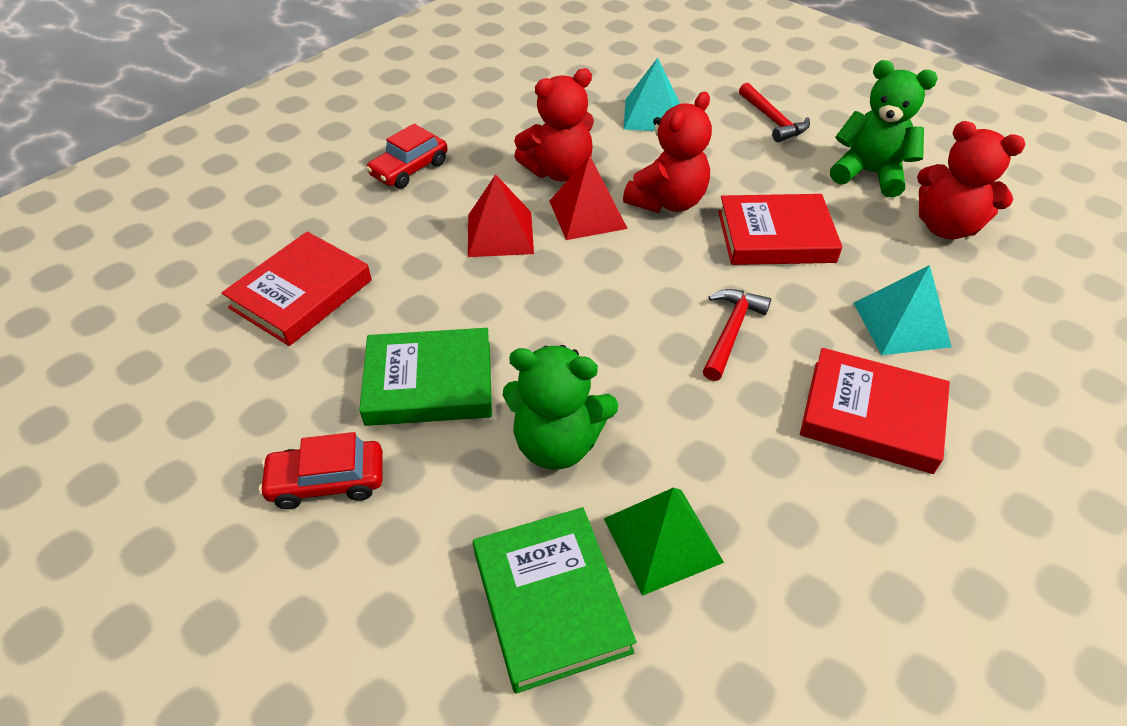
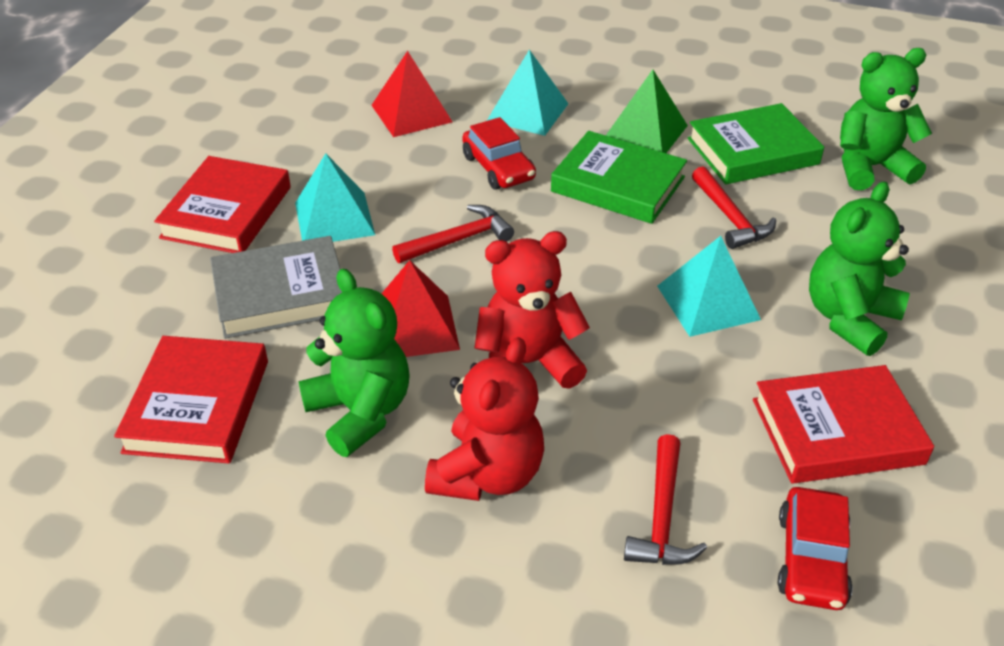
green teddy bear: [503,345,618,470] [830,60,938,198] = 2 -> [299,269,410,457] [809,181,910,356] [840,48,932,190] = 3
grey book: none = 0 -> [210,236,342,339] = 1
red hammer: [703,289,771,381] [739,83,810,142] = 2 -> [392,205,514,263] [624,434,707,565] [692,166,776,249] = 3
red teddy bear: [514,68,594,181] [623,92,712,213] [917,121,1026,239] = 3 -> [425,337,544,501] [474,231,590,389] = 2
turquoise pyramid: [623,58,679,131] [854,265,952,355] = 2 -> [295,153,375,242] [487,50,568,136] [657,236,761,337] = 3

